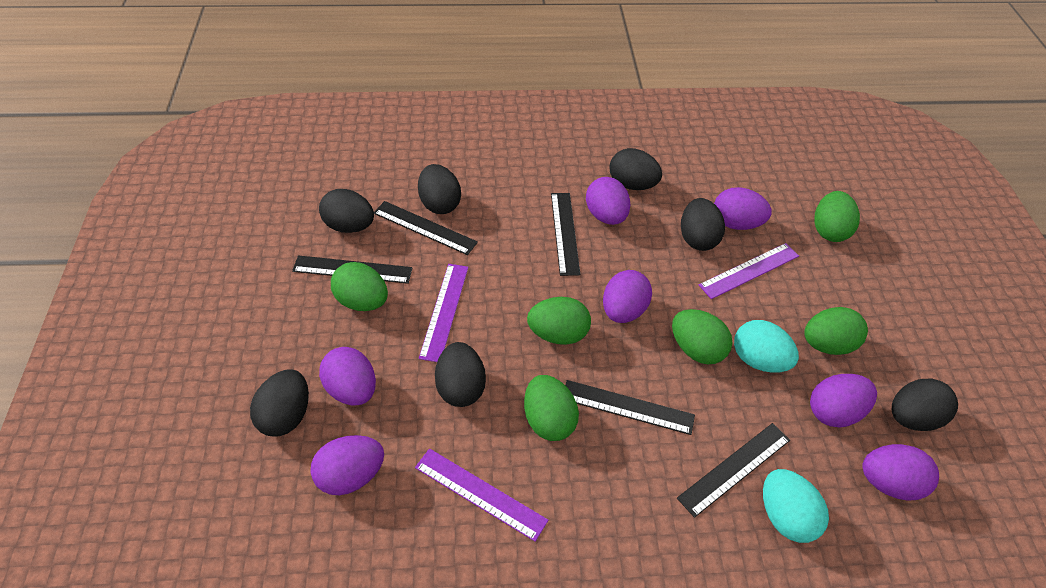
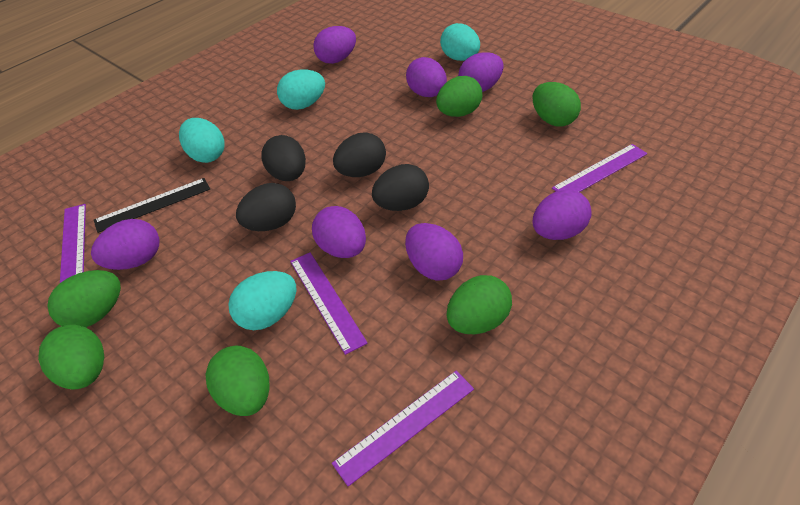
black egg: [250,370,309,436] [319,189,374,233] [418,164,461,214] [435,342,486,407] [610,148,662,190] [681,198,725,251] [892,379,958,431] = 7 -> [236,183,296,231] [261,135,306,181] [333,132,386,177] [372,164,429,211] = 4
black ruler: [292,255,412,284] [374,201,478,255] [551,193,581,276] [565,380,695,435] [677,423,790,518] = 5 -> [94,178,210,233] = 1
purple ruler: [415,448,549,542] [419,264,468,362] [699,243,799,299] = 3 -> [60,204,86,283] [290,252,368,355] [332,371,474,487] [552,144,647,192] = 4
turquoise egg: [734,320,799,373] [763,469,829,543] = 2 -> [179,118,224,163] [228,271,296,330] [277,69,325,110] [440,23,480,61] = 4

